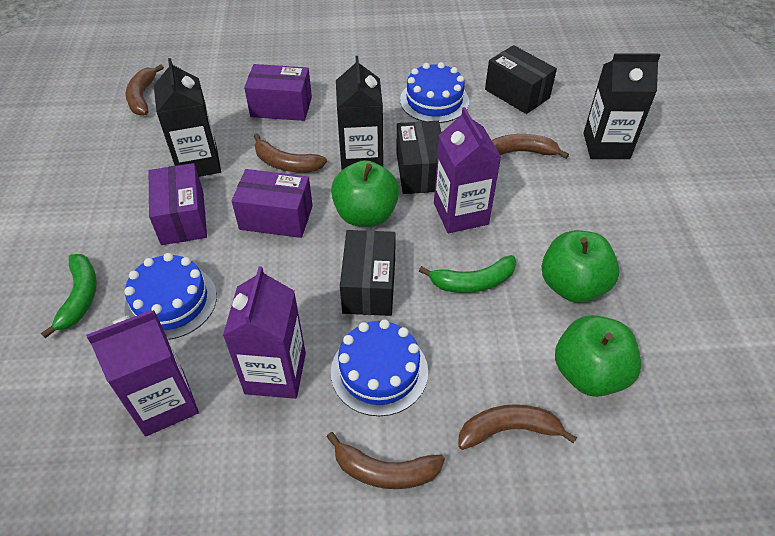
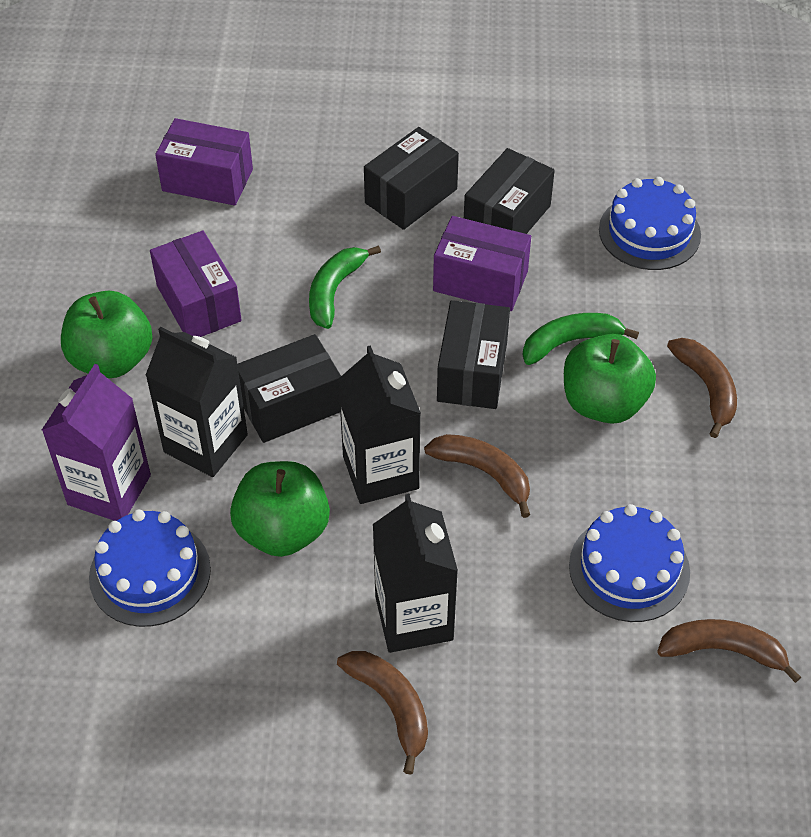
black box: [340,230,396,316] [396,121,442,194] [485,45,557,114] = 3 -> [237,334,341,443] [364,127,459,230] [437,300,510,409] [464,148,555,234] = 4
brown banana: [125,64,164,116] [254,133,327,172] [327,432,445,489] [458,404,577,450] [492,134,569,159] = 5 -> [337,651,428,775] [424,434,530,518] [657,619,801,683] [667,338,737,438] = 4
purple carton: [86,310,199,436] [223,266,306,399] [434,107,501,233] = 3 -> [42,364,151,521] = 1

